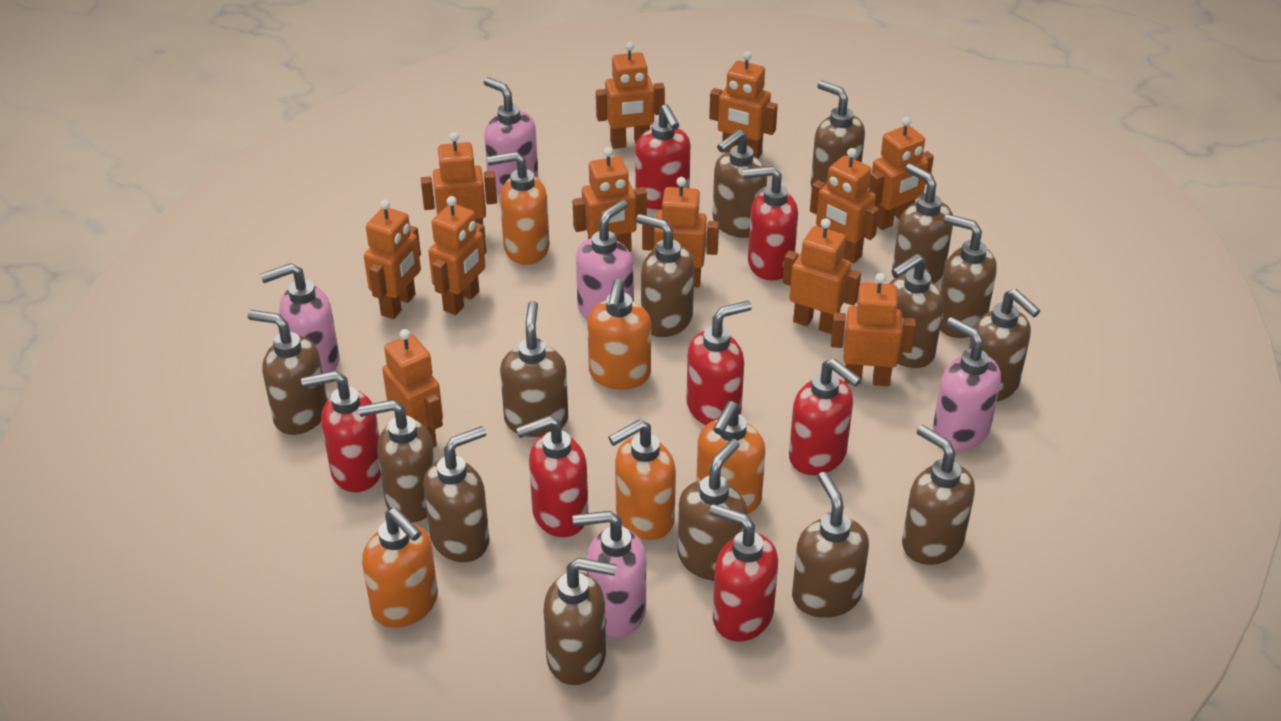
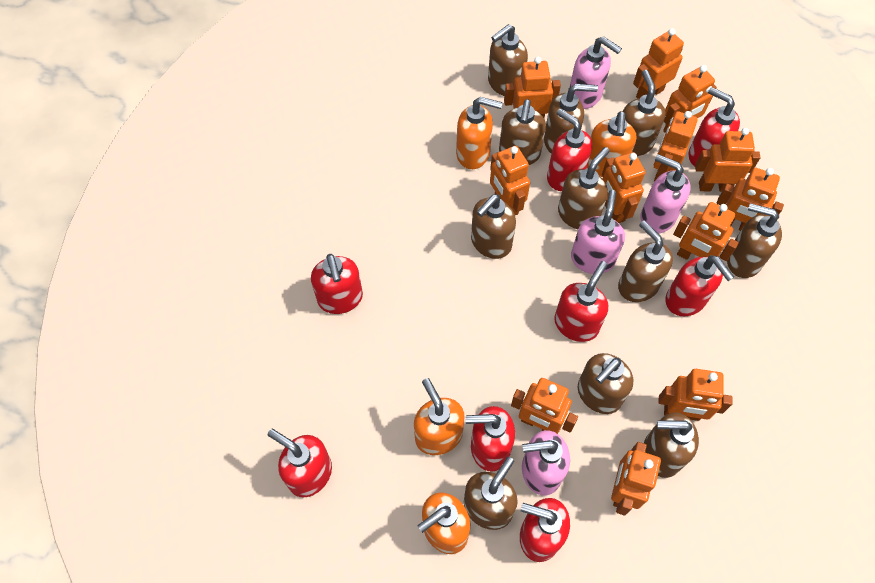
brown soap dispenser: [248,310,328,435] [358,400,435,523] [423,426,489,562] [500,301,568,437] [543,558,617,685] [636,214,694,337] [678,439,748,581] [713,129,767,238] [792,472,869,618] [811,80,865,187] [889,254,944,368] [892,163,953,283] [902,425,975,565] [940,214,997,338] [969,289,1041,401] = 15 -> [464,457,518,530] [471,194,516,259] [488,24,528,96] [499,99,546,165] [544,84,598,154] [558,147,610,229] [578,353,633,414] [618,221,673,302] [622,70,666,156] [644,412,699,478] [727,203,782,278] = 11
orange soap dispenser: [362,508,438,628] [487,151,549,265] [587,279,651,390] [608,419,676,540] [696,401,765,514] = 5 -> [414,378,464,455] [417,492,470,554] [456,97,503,169] [587,111,636,177] = 4
pink soap dispenser: [260,263,340,373] [484,77,538,194] [573,511,646,637] [576,200,634,320] [933,317,1001,450] = 5 -> [522,430,570,496] [569,36,622,109] [571,190,625,274] [641,154,690,233] = 4
red soap dispenser: [301,371,381,492] [516,415,588,537] [635,104,690,209] [686,301,752,425] [709,504,778,642] [743,166,798,280] [789,358,861,475] = 7 -> [268,428,332,497] [311,254,363,314] [465,406,515,472] [520,498,570,562] [547,109,592,191] [554,261,608,342] [665,255,734,316] [688,87,740,166] = 8

